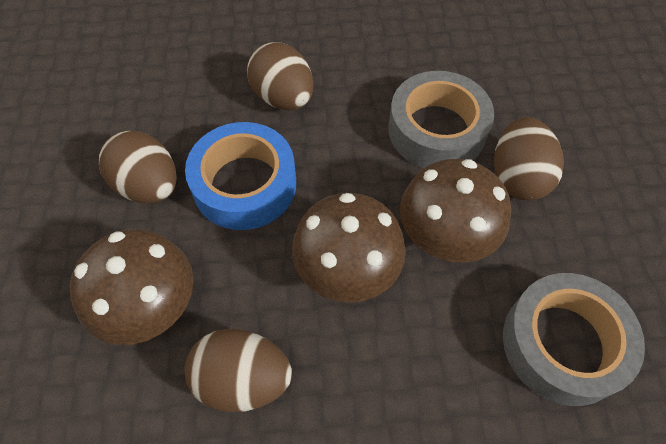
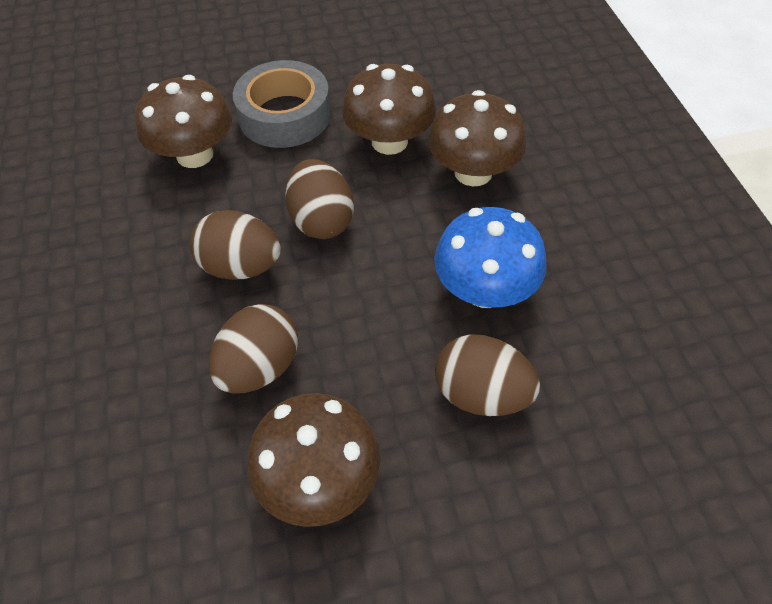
blue mushroom: none = 0 -> [434,207,547,308] = 1
blue tape: [185,122,296,230] = 1 -> none = 0
brown mushroom: [70,229,193,345] [292,193,406,303] [400,159,511,262] = 3 -> [135,75,232,168] [247,393,381,527] [342,64,436,155] [428,90,527,186] = 4
grey tape: [388,71,494,168] [503,273,645,406] = 2 -> [233,60,331,148] = 1

